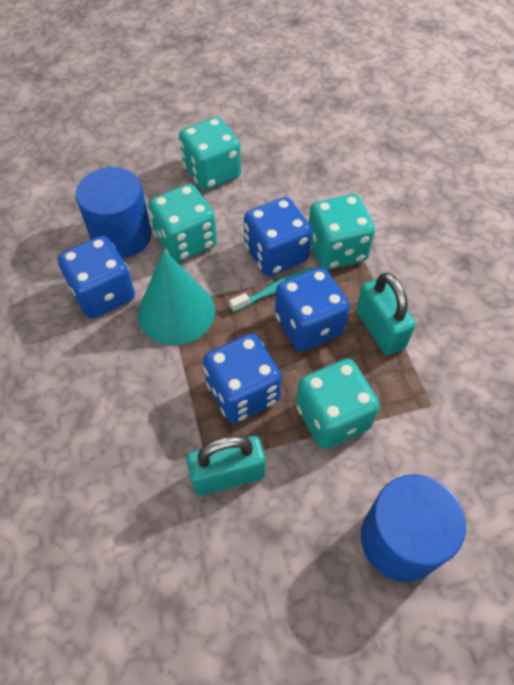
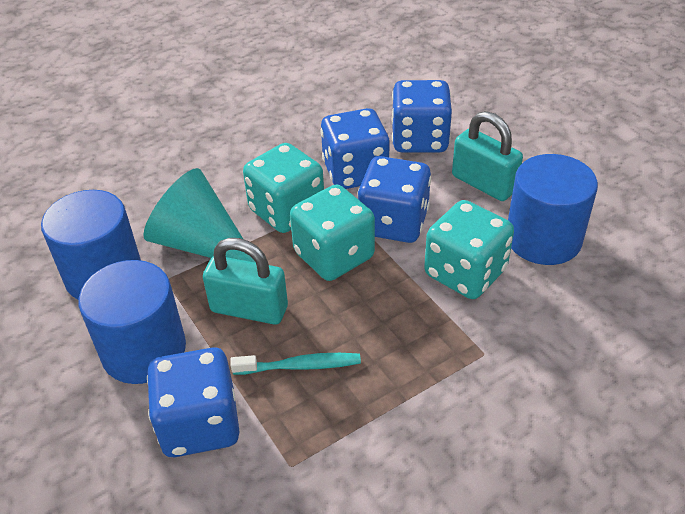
blue cylinder: [75,167,152,259] [361,474,466,582] = 2 -> [41,190,141,299] [78,260,186,384] [508,154,598,265] = 3
turquoise dice: [148,184,217,262] [179,117,241,190] [296,359,380,449] [309,194,375,269] = 4 -> [243,143,324,233] [290,184,375,281] [424,200,514,299] = 3

